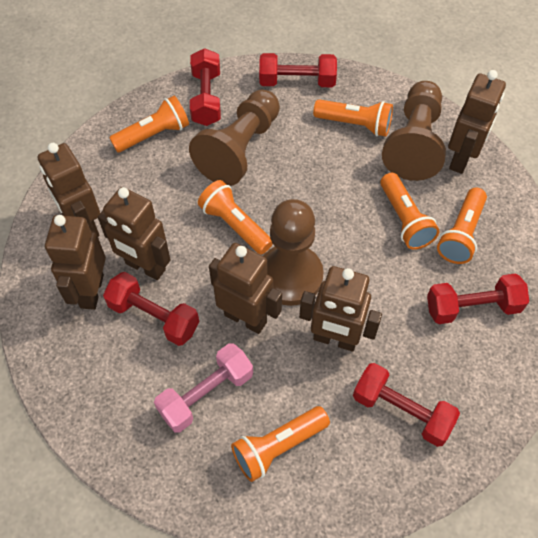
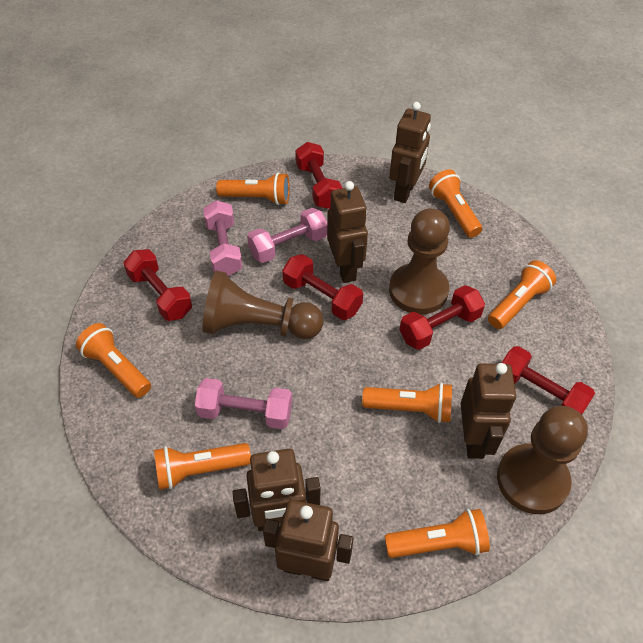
brown robot: [37,143,100,237] [45,215,106,310] [98,187,171,280] [209,243,282,334] [299,266,382,351] [448,70,506,174] = 6 -> [232,449,320,531] [263,500,353,581] [327,181,368,283] [389,102,431,203] [460,363,516,459] = 5
orange flashlight: [109,96,189,152] [198,180,273,255] [231,406,330,482] [313,99,393,137] [380,173,439,250] [437,188,487,264] = 6 -> [76,323,151,398] [154,443,251,490] [216,172,290,205] [362,383,452,423] [385,509,490,558] [429,170,482,238] [488,260,556,329] = 7
pink dumbbell: [154,343,253,433] = 1 -> [195,378,292,429] [203,200,242,276] [247,208,327,263] = 3

